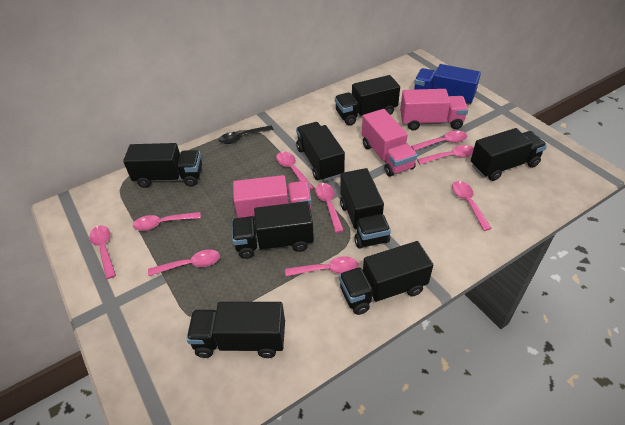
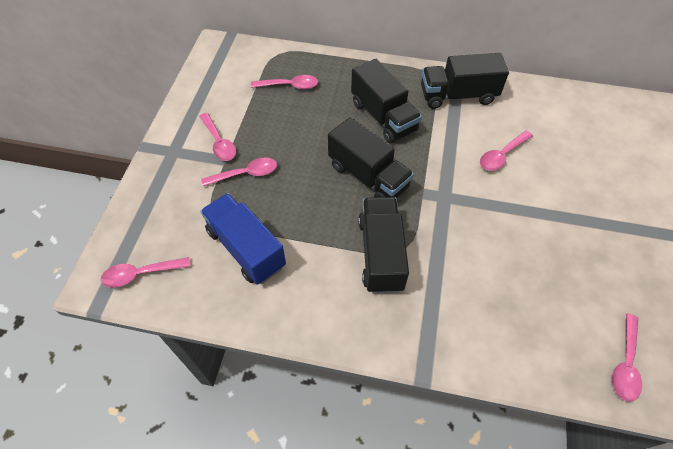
black spoon: [219,125,274,144] = 1 -> none = 0
black truck: [123,143,202,188] [186,302,285,358] [232,201,314,259] [296,122,345,181] [335,75,400,126] [339,241,433,315] [340,168,391,249] [471,128,547,181] = 8 -> [328,117,414,198] [351,59,422,143] [358,197,409,294] [421,53,509,109] = 4
pink spoon: [89,225,116,279] [133,212,201,231] [148,249,220,276] [276,152,314,190] [285,256,358,276] [315,183,344,233] [411,131,467,151] [417,145,474,164] [452,181,492,231] = 9 -> [101,257,190,288] [199,113,236,161] [201,158,277,186] [251,75,318,90] [480,131,533,171] [612,314,642,402] = 6
pink truck: [233,175,312,222] [362,109,417,177] [400,89,468,130] = 3 -> none = 0

